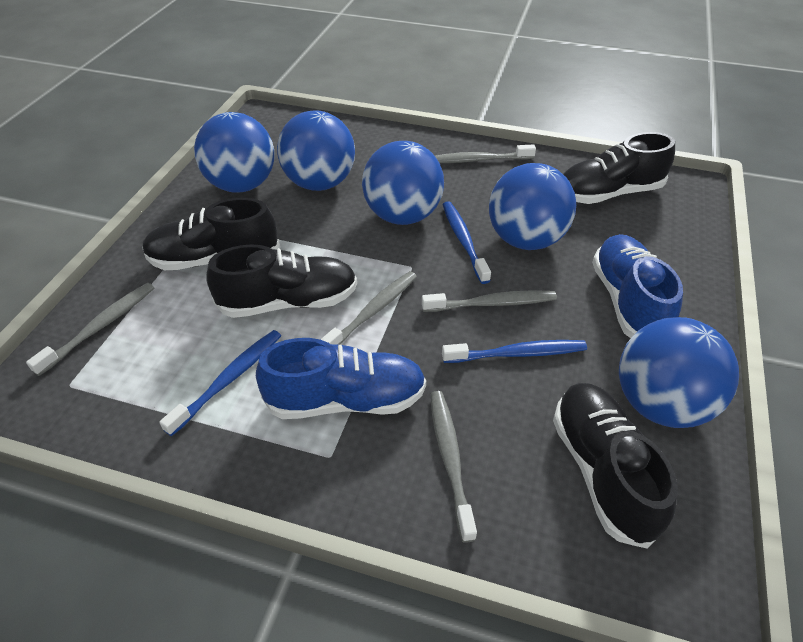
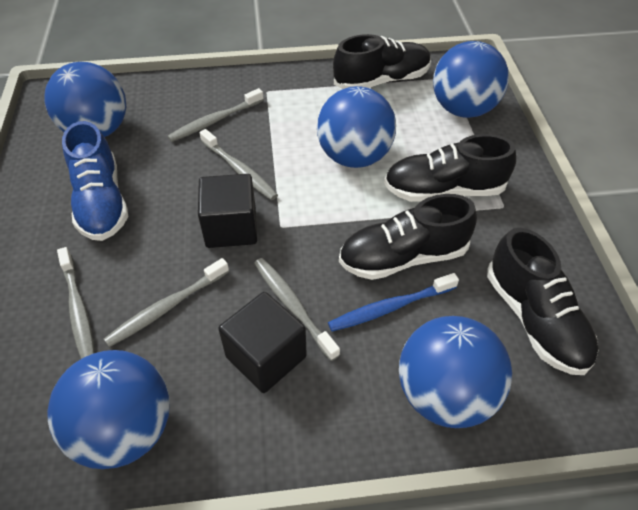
black cube: none = 0 -> [198,174,257,248] [218,292,307,393] = 2
blue shoe: [256,338,426,419] [592,234,683,338] = 2 -> [62,121,128,241] = 1
blue toothbrush: [159,330,281,436] [442,201,491,284] [442,340,587,363] = 3 -> [328,273,459,331] = 1

